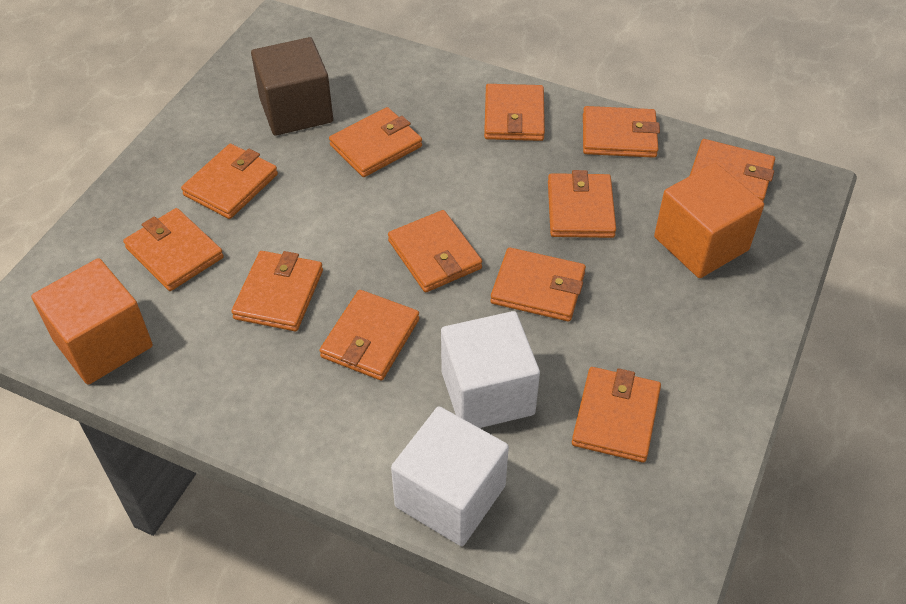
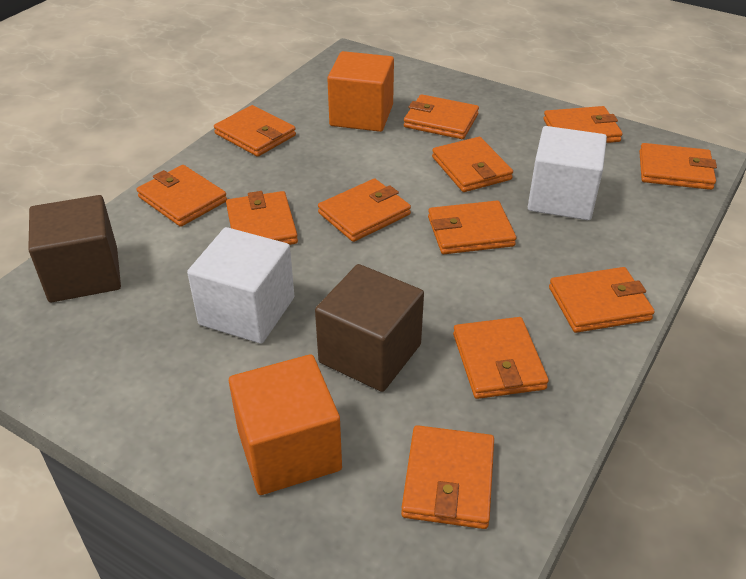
brown cube: [251,37,333,136] = 1 -> [28,195,121,302] [315,264,424,392] = 2

